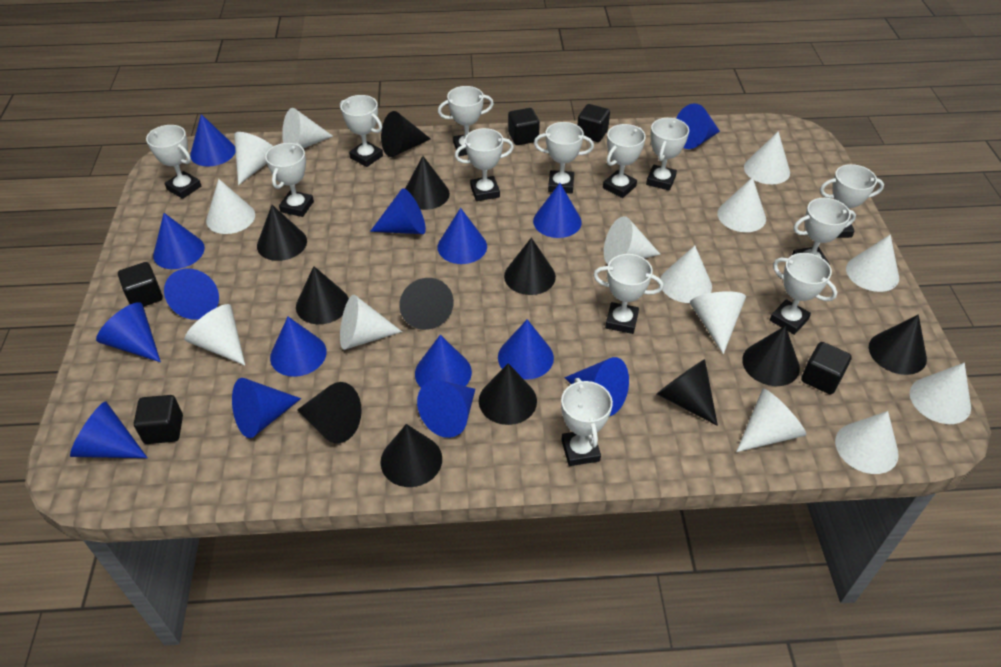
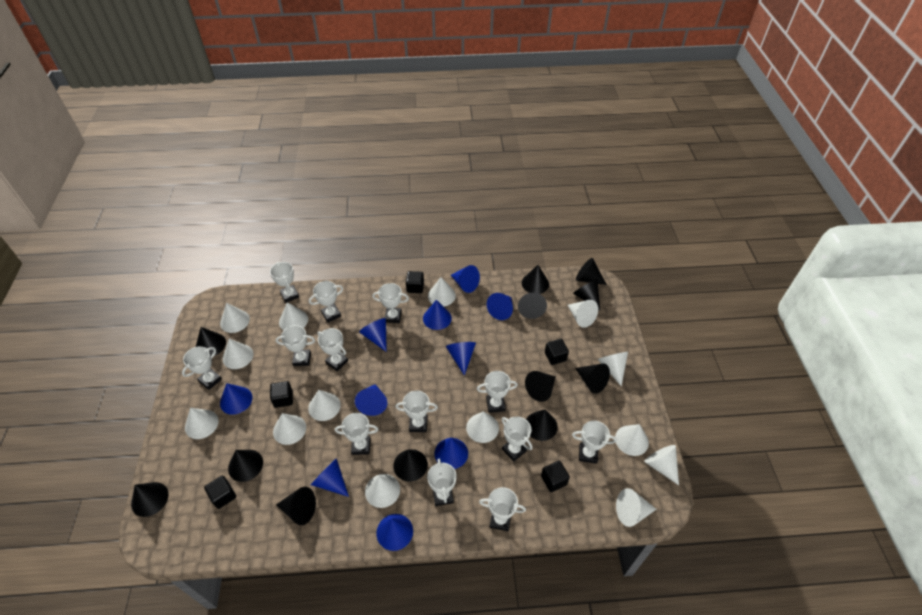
blue cone: [70,401,148,458] [96,302,161,362] [153,213,205,269] [164,269,219,320] [190,114,236,166] [232,378,301,438] [270,317,327,377] [370,188,426,234] [415,335,472,387] [417,380,475,438] [438,208,487,264] [498,319,554,380] [533,183,582,238] [564,357,629,416] [676,103,720,149] = 15 -> [220,383,252,415] [311,458,349,497] [355,384,387,416] [359,318,387,352] [376,514,413,551] [423,300,452,330] [435,438,468,469] [446,342,476,376] [451,265,480,293] [487,293,513,320] = 10

